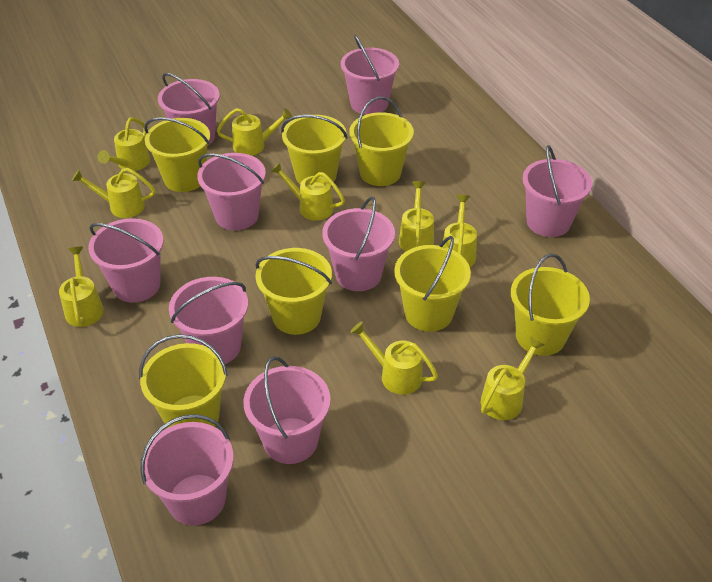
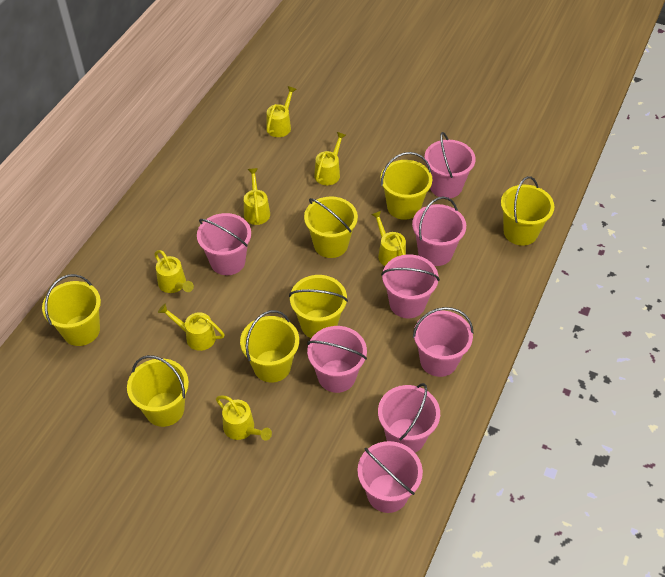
pink bucket: [88,218,164,303] [140,414,234,526] [158,73,220,146] [169,277,248,364] [197,153,266,230] [243,357,331,464] [322,197,395,291] [341,35,399,115] [522,145,592,237] = 9 -> [197,213,251,275] [307,326,367,393] [357,441,423,513] [378,383,440,453] [381,254,440,318] [412,196,466,266] [413,307,474,377] [424,132,476,198] = 8
yellow watering can: [59,247,104,327] [72,168,155,218] [98,117,150,171] [217,108,292,156] [270,162,345,221] [350,322,438,395] [399,181,434,252] [443,195,477,267] [481,337,544,420] = 9 -> [154,250,194,293] [158,304,225,351] [216,395,272,441] [244,168,270,225] [266,86,297,137] [314,132,346,185] [371,211,406,266] = 7

